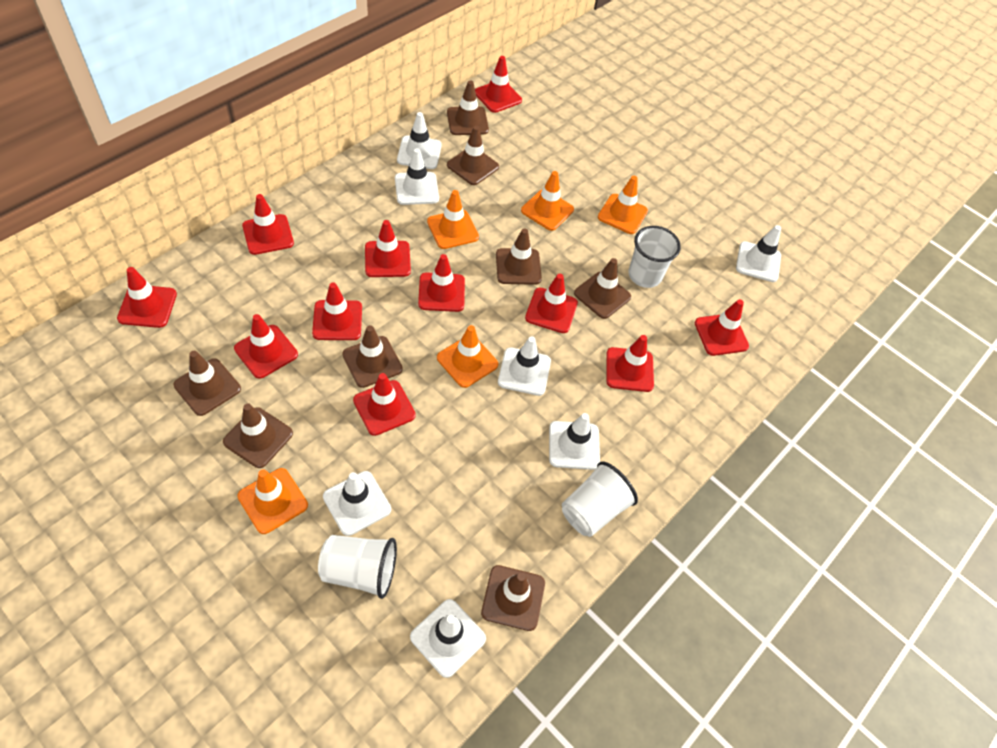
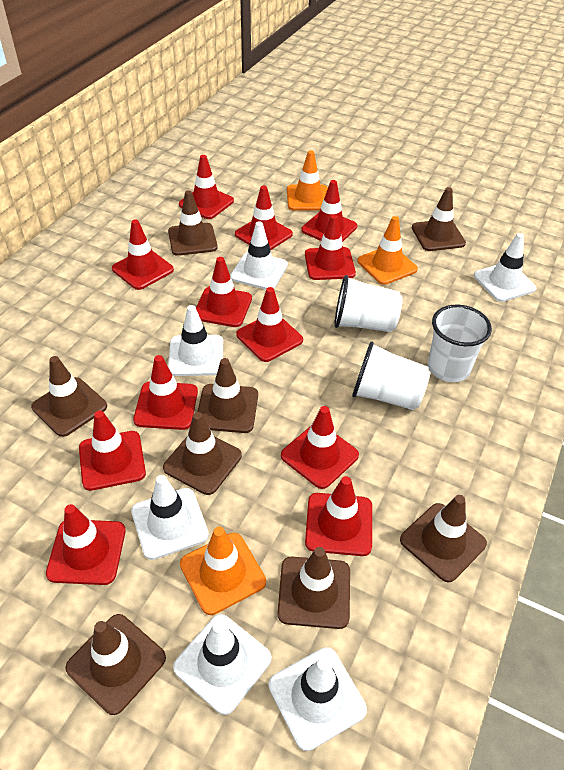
orange traffic cone: [237,468,308,534] [427,190,479,249] [437,325,498,388] [521,171,574,231] [598,176,648,234] = 5 -> [180,527,266,615] [287,150,328,211] [358,216,418,285] = 3
red traffic cone: [117,267,177,328] [234,314,298,379] [242,194,294,255] [312,283,362,340] [353,373,416,436] [365,220,411,277] [418,254,465,312] [475,56,522,113] [525,274,578,333] [606,335,654,392] [695,299,749,356] = 11 -> [46,504,126,585] [79,411,146,491] [112,219,174,290] [133,355,198,430] [179,155,234,219] [196,257,252,327] [235,186,293,250] [236,287,303,362] [281,406,359,489] [301,180,357,242] [305,215,356,280] [305,476,372,556] = 12
white traffic cone: [323,471,391,536] [395,148,439,205] [397,112,442,169] [410,599,486,678] [498,336,551,396] [549,413,600,470] [736,225,781,282] = 7 -> [131,475,209,560] [168,305,223,376] [173,614,271,715] [230,221,288,290] [269,647,367,751] [474,233,536,302] = 6

